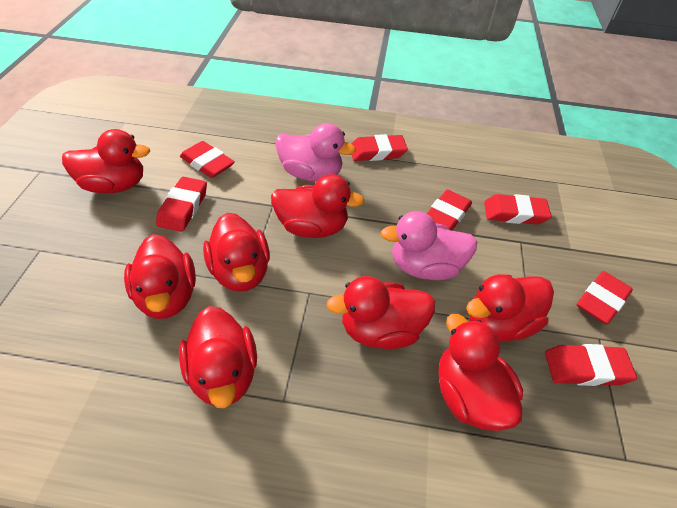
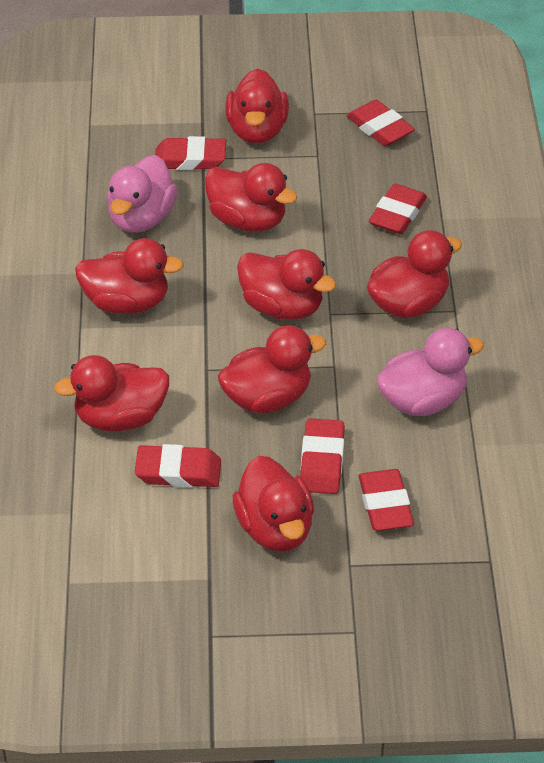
red eraser: [156,177,207,232] [180,141,235,178] [351,134,408,161] [427,190,472,231] [484,194,552,224] [545,344,637,386] [577,271,633,324] = 7 -> [135,444,221,488] [155,136,226,170] [300,418,345,494] [347,100,415,146] [359,469,414,531] [369,184,427,234] = 6

